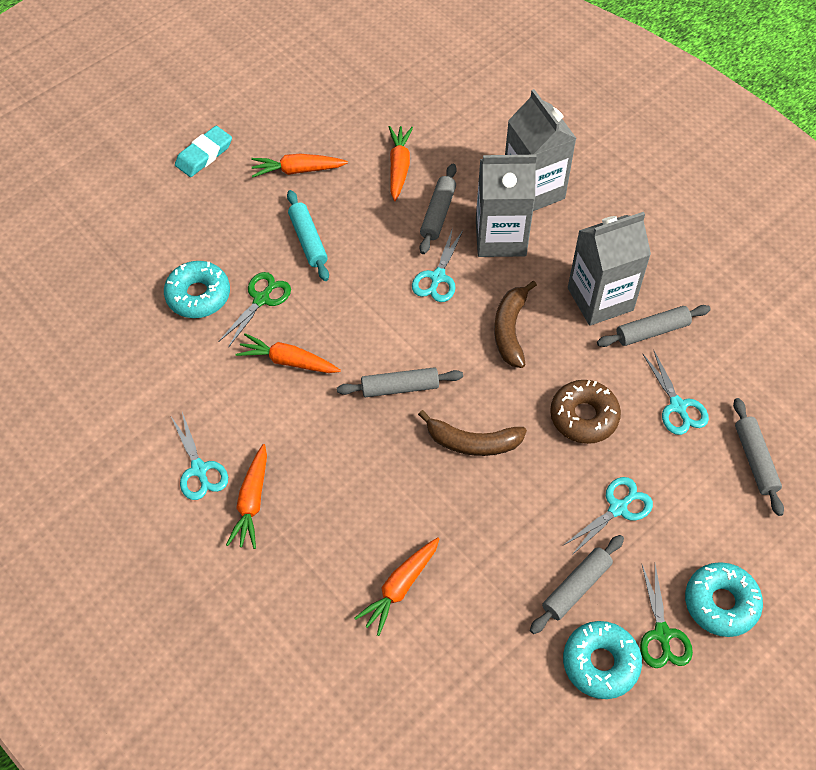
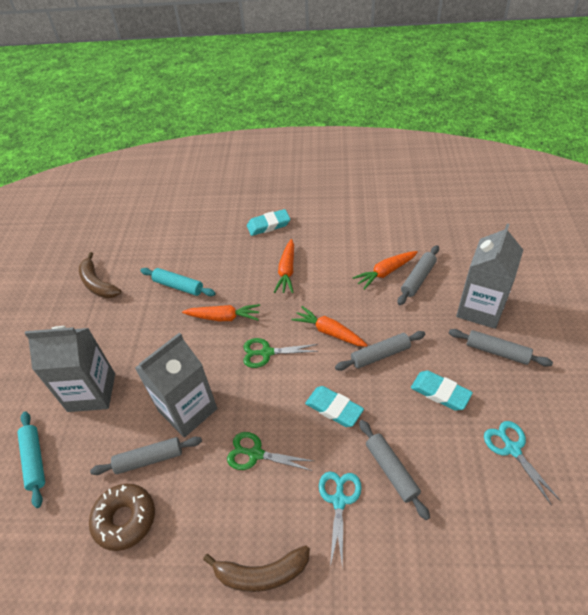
orange carrot: [226,444,267,549] [236,333,341,373] [251,154,348,178] [355,537,439,636] [389,126,413,201] = 5 -> [182,304,260,321] [274,239,294,293] [291,306,368,347] [352,251,418,290] = 4
turquoise donut: [164,261,230,318] [563,621,642,699] [685,562,763,637] = 3 -> none = 0
turquoise eraser: [175,126,232,177] = 1 -> [247,209,290,236] [305,386,364,427] [411,370,473,411] = 3
turquoise rolling pin: [287,190,329,281] = 1 -> [17,411,45,508] [140,268,216,296] = 2
turquoise scissors: [171,412,228,500] [412,228,463,302] [564,477,653,555] [642,349,709,435] = 4 -> [319,471,362,567] [484,421,561,506] = 2

